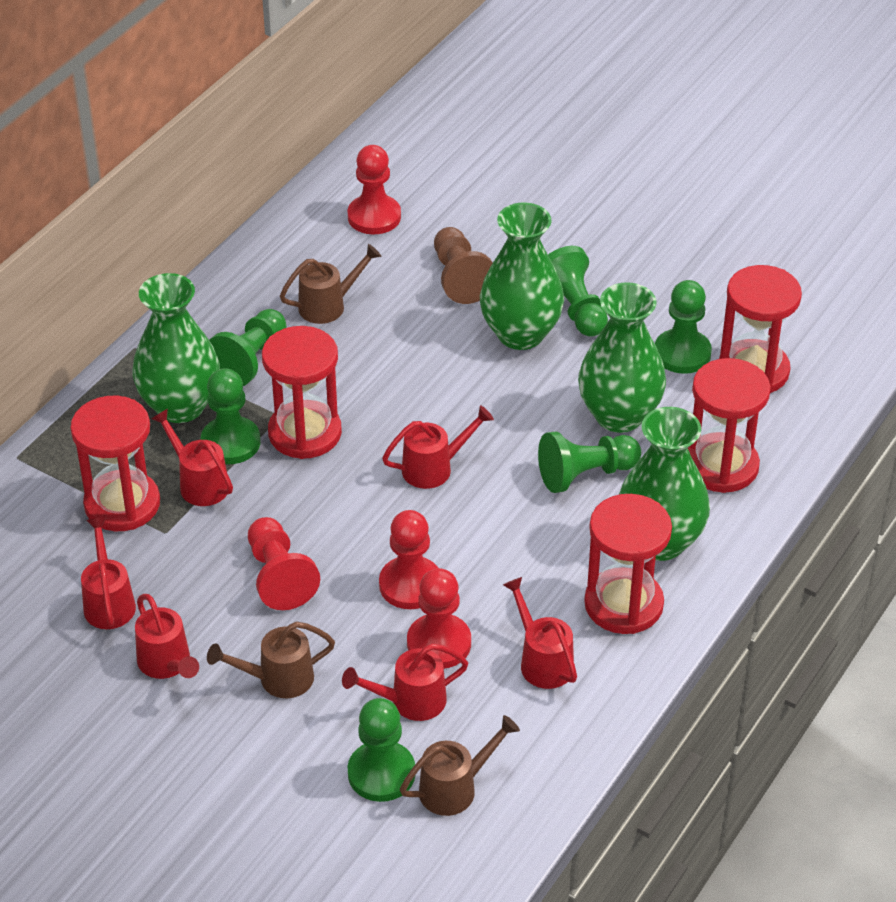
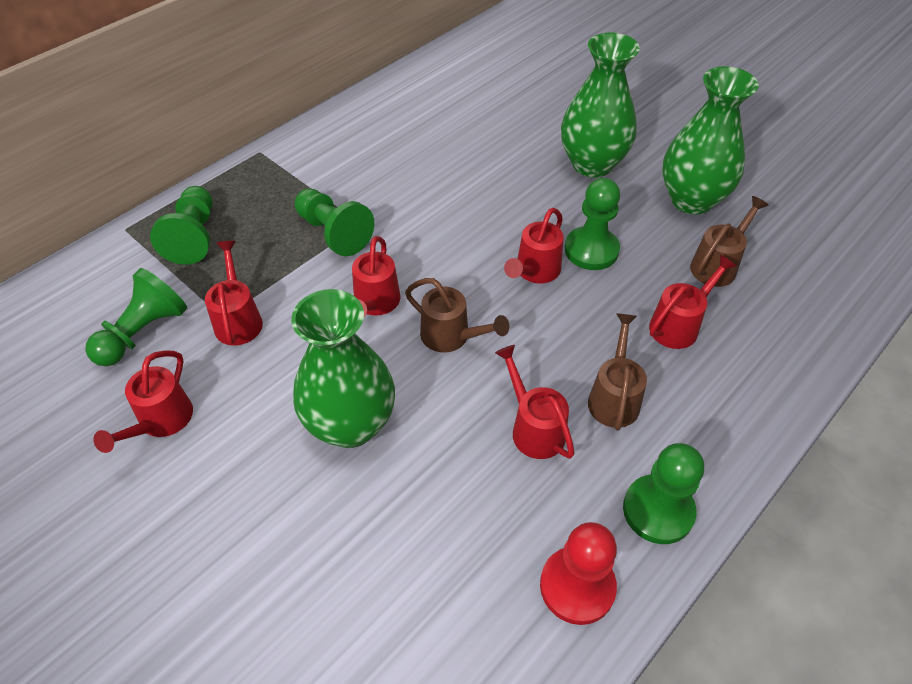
brown pawn: [434,227,493,304] = 1 -> none = 0
green pawn: [201,368,260,464] [209,309,286,386] [348,698,415,802] [538,431,641,493] [548,246,608,337] [655,280,712,374] = 6 -> [85,268,187,366] [150,186,213,265] [294,188,374,256] [565,178,620,270] [623,443,704,544] = 5
green vase: [132,273,220,423] [480,203,564,350] [578,282,666,433] [619,407,710,561] = 4 -> [291,289,395,448] [561,33,640,178] [662,66,759,214] = 3
red hourglass: [70,396,160,531] [262,326,342,459] [584,494,672,634] [688,358,771,493] [719,265,802,393] = 5 -> none = 0
red pawn: [248,517,320,610] [347,145,401,235] [379,510,438,609] [407,568,471,669] = 4 -> [540,522,617,625] = 1

